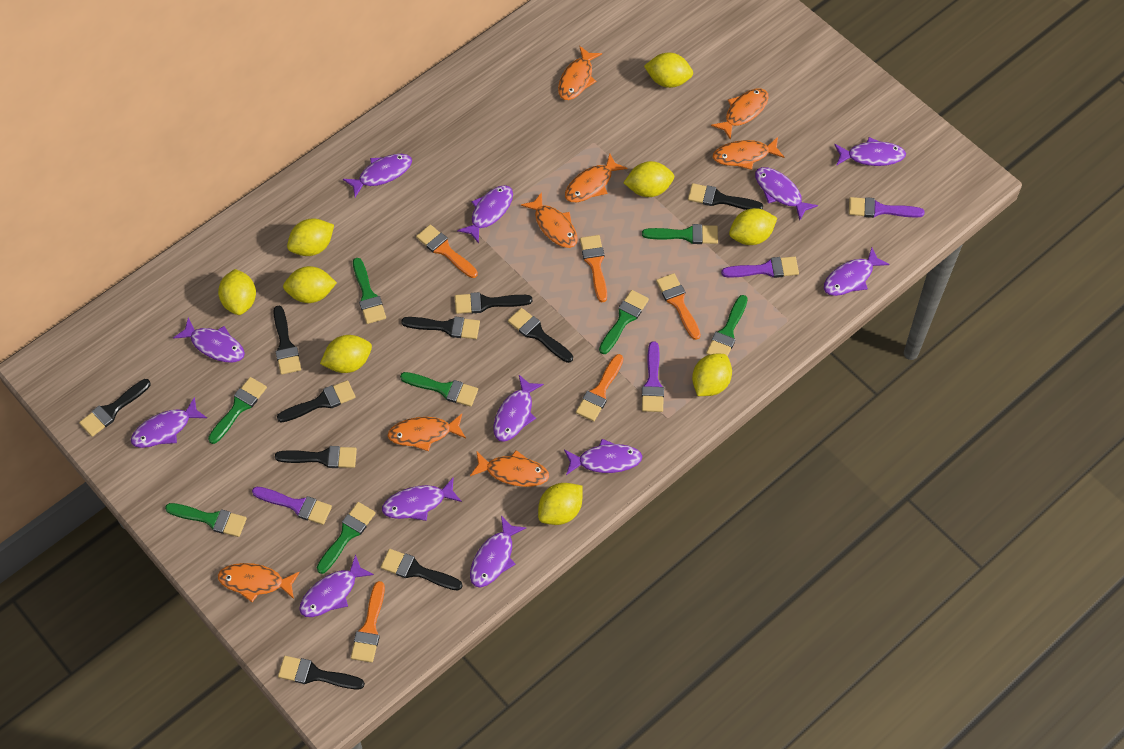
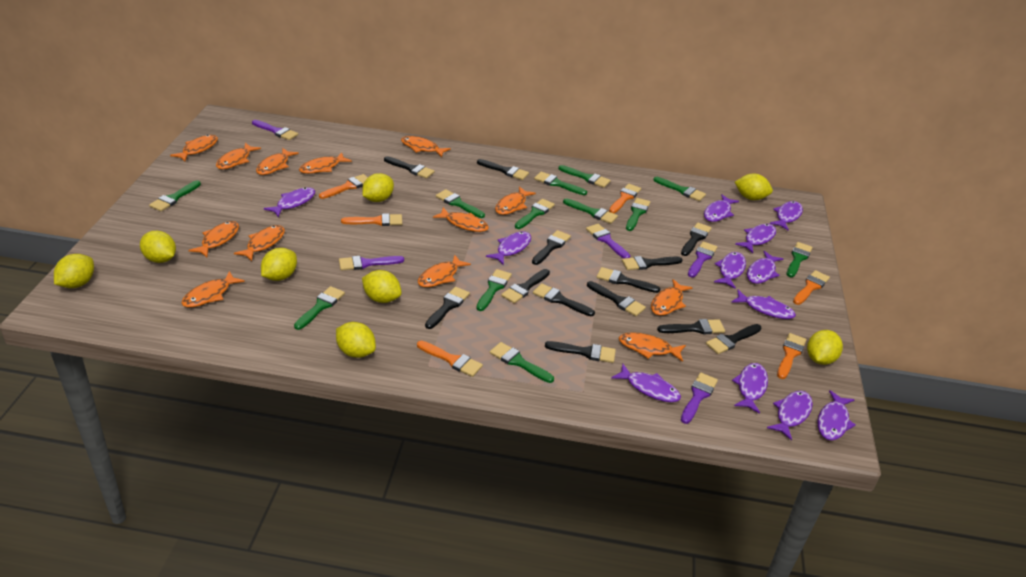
black brush: [79,379,151,437] [273,306,301,375] [275,446,357,468] [277,380,355,423] [278,656,365,690] [381,549,462,591] [401,317,480,339] [455,292,532,314] [508,308,573,363] [688,183,763,210] = 10 -> [384,156,435,179] [425,287,470,329] [477,159,529,180] [501,269,550,303] [532,230,571,265] [533,283,595,316] [545,341,616,363] [587,281,646,316] [597,267,661,293] [622,256,683,270] [657,319,725,334] [681,223,712,256] [706,324,761,354] = 13
green brush: [165,503,247,537] [208,377,267,444] [317,502,376,574] [353,258,386,324] [400,372,478,407] [599,290,649,354] [642,224,718,244] [706,295,748,356] = 8 -> [149,180,201,211] [294,286,345,330] [436,189,485,218] [476,269,512,311] [490,342,554,383] [515,199,555,229] [534,172,587,195] [558,165,611,188] [563,198,618,224] [626,198,650,231] [653,177,706,201] [787,242,813,277] = 12
orange brush: [351,581,385,663] [416,225,478,278] [576,354,624,421] [580,235,607,302] [656,273,701,340] = 5 -> [319,174,368,199] [341,213,402,226] [417,341,483,377] [609,184,641,213] [777,333,807,379] [793,270,830,305] = 6
orange fish: [218,563,300,602] [388,414,466,451] [470,450,549,487] [521,192,578,248] [558,46,602,100] [565,154,628,202] [711,88,769,140] [713,137,784,170] = 8 -> [170,135,218,162] [182,271,245,307] [188,221,239,257] [216,143,261,169] [234,225,285,261] [256,148,299,175] [299,152,352,174] [401,136,451,157] [418,255,471,287] [433,207,489,232] [495,186,536,215] [619,332,686,362] [651,279,693,316] = 13
purple brush: [252,487,332,525] [642,341,664,412] [721,257,799,278] [849,197,925,218] = 4 -> [252,120,298,140] [339,256,404,270] [586,224,630,259] [681,373,718,424] [688,241,717,278] = 5
yellow lemon: [218,269,256,315] [283,266,337,303] [287,218,334,256] [320,335,372,373] [538,483,583,525] [623,161,674,197] [644,53,693,88] [692,354,732,396] [729,208,777,245] = 9 -> [54,254,94,288] [140,231,176,263] [261,248,297,281] [336,322,376,358] [362,173,394,202] [362,270,402,303] [735,173,773,200] [807,330,843,365] = 8

